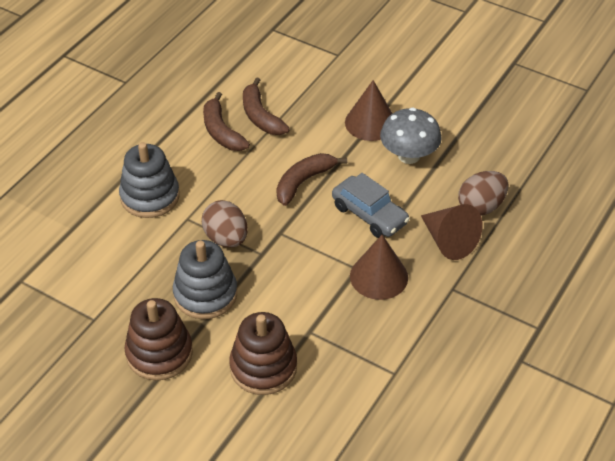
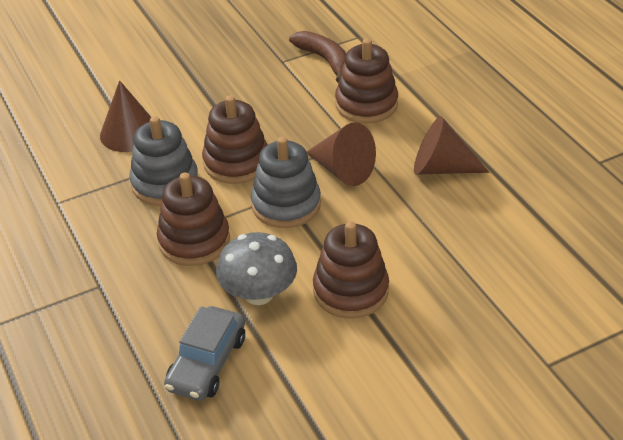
brown banana: [203,92,250,151] [243,77,290,135] [277,153,347,206] = 3 -> [289,31,346,82] = 1
brown egg: [202,200,248,248] [458,171,509,216] = 2 -> none = 0
brown stacking toy: [124,298,193,381] [229,312,297,395] = 2 -> [157,172,230,266] [202,95,267,184] [313,221,389,319] [335,38,398,123] = 4

